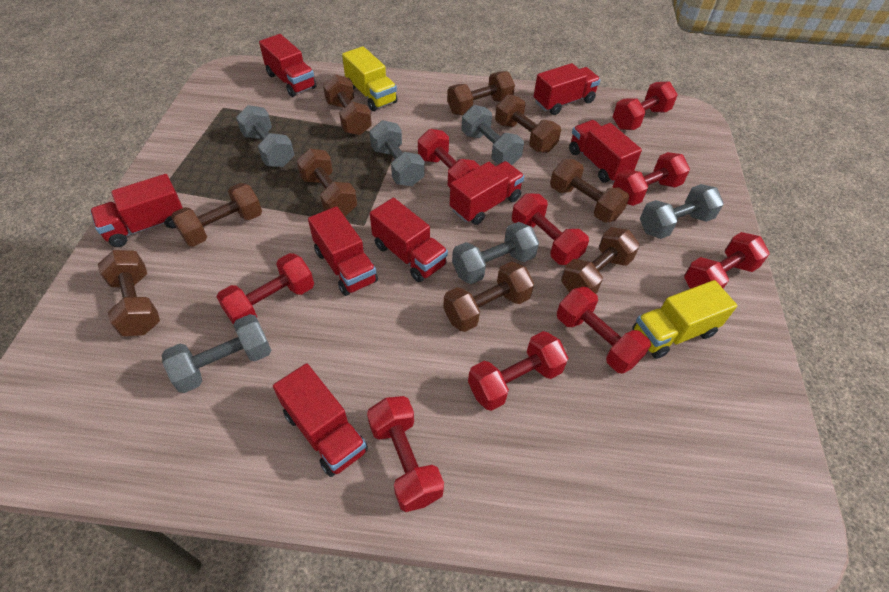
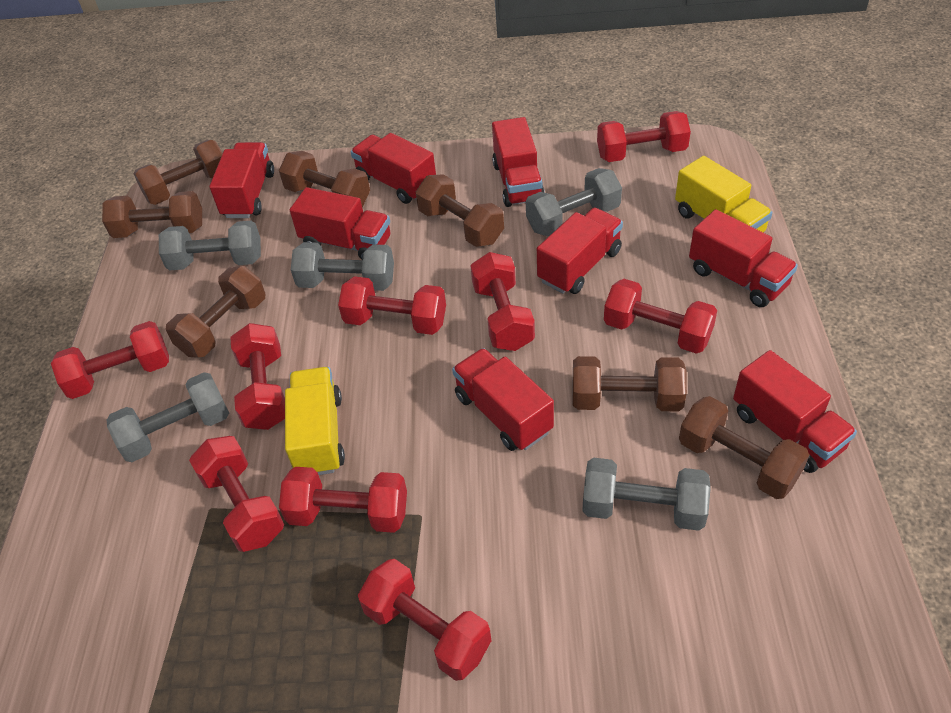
brown dumbbell: [98,250,160,336] [171,183,262,247] [297,148,357,216] [323,74,372,135] [443,261,534,332] [447,71,515,115] [495,94,561,153] [550,159,630,223] [561,227,640,294] = 9 -> [102,191,202,238] [133,140,223,205] [166,266,265,357] [279,151,370,207] [416,174,504,247] [572,356,687,412] [679,396,809,499] = 7
grey dumbbell: [162,314,272,393] [236,105,294,167] [369,120,425,186] [452,222,539,284] [462,105,524,165] [640,184,724,239] = 6 -> [107,372,229,462] [159,221,261,271] [291,242,394,291] [526,168,622,236] [582,458,711,531] = 5

